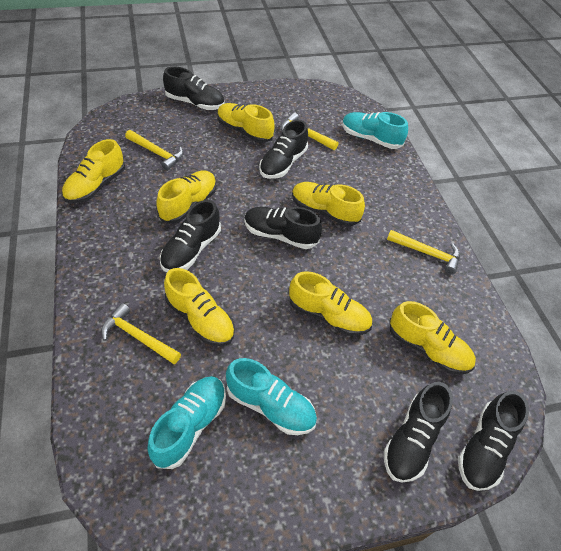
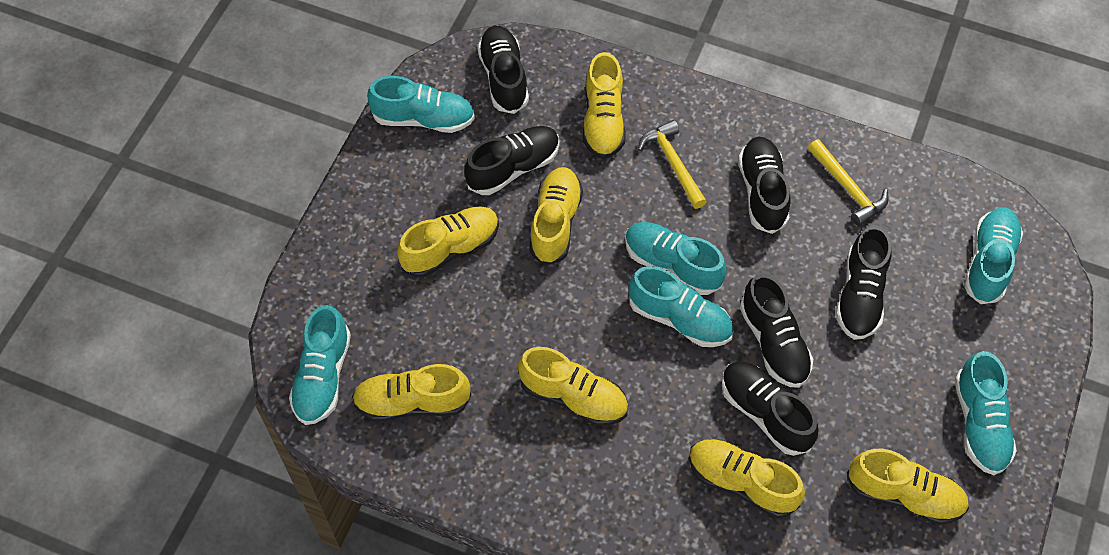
turquoise shoe: [147,376,226,469] [226,358,317,435] [342,112,408,149] = 3 -> [289,305,351,425] [367,76,475,133] [625,222,727,295] [629,266,734,347] [955,351,1017,475] [964,207,1023,304] = 6
yellow hammer: [101,303,181,364] [125,130,183,171] [281,112,338,150] [387,230,460,274] = 4 -> [638,120,707,209] [808,139,888,226] = 2

